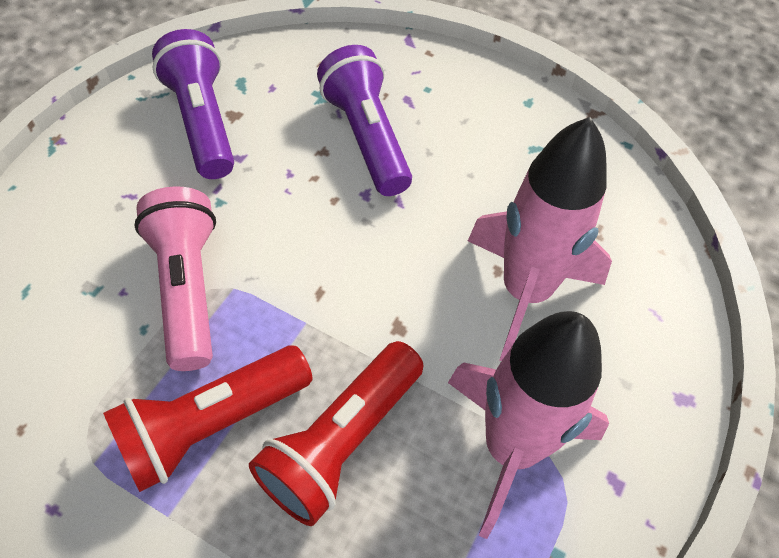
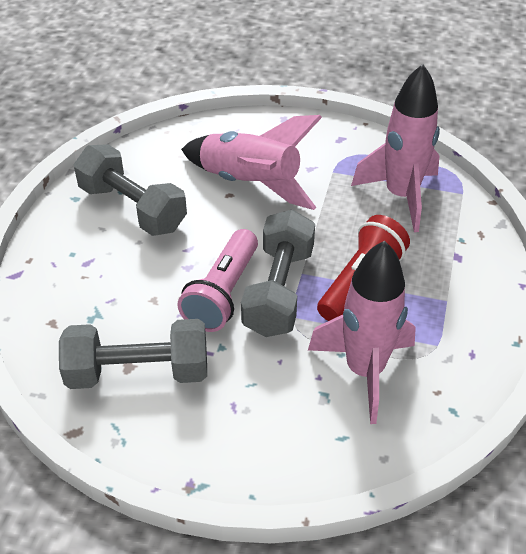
grey dumbbell: none = 0 -> [59,319,207,389] [74,144,187,236] [241,209,315,337] = 3
pink rocket: [448,311,609,539] [468,117,612,361] = 2 -> [181,115,322,210] [308,241,416,424] [351,64,440,232] = 3
purple flashlight: [152,29,234,179] [317,45,412,196] = 2 -> none = 0
red flashlight: [103,346,313,492] [249,341,423,526] = 2 -> [317,215,410,321] = 1

